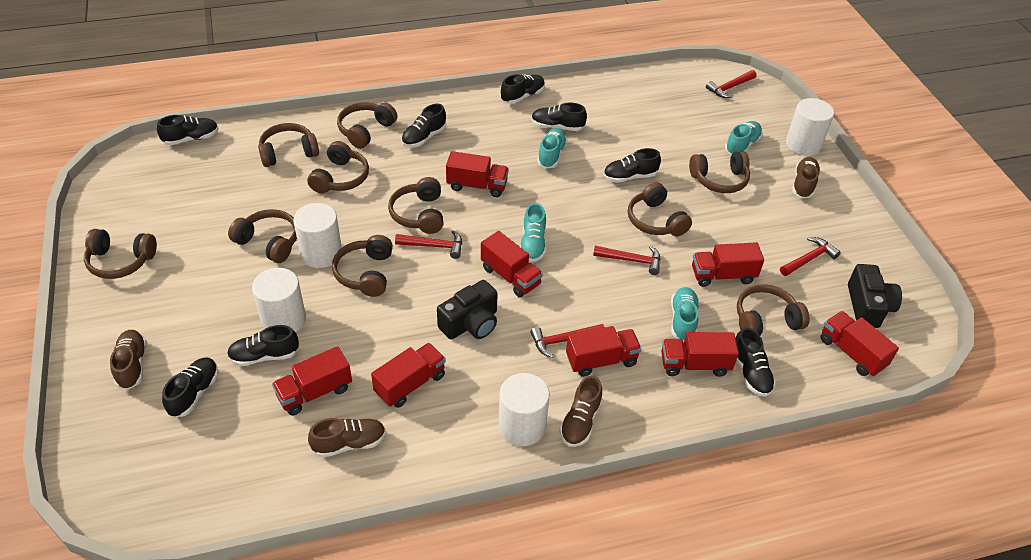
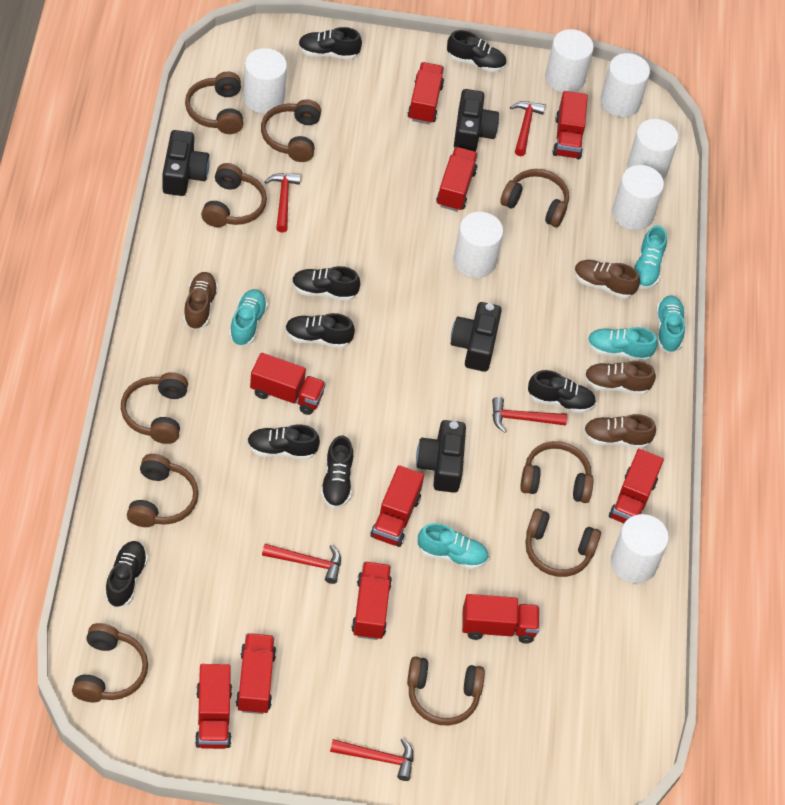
black camera: [437,280,498,339] [848,264,902,328] = 2 -> [163,130,210,196] [416,420,466,493] [450,302,502,372] [454,89,499,151] = 4
red truck: [272,346,352,415] [371,343,446,408] [446,151,509,197] [481,231,543,298] [566,326,642,377] [661,332,739,377] [692,242,764,287] [821,311,899,377] = 8 -> [195,664,232,749] [236,633,276,714] [250,353,326,415] [351,561,392,640] [370,465,424,547] [407,62,444,124] [436,147,478,211] [462,594,540,643] [553,91,588,159] [609,449,664,523] = 10
turquoise shoe: [520,203,546,262] [537,128,567,168] [671,287,699,342] [725,121,762,155] = 4 -> [229,289,268,346] [418,523,489,569] [587,327,658,362] [634,225,667,289] [656,295,685,353] = 5
white cylinder: [252,268,306,332] [293,203,342,268] [498,373,550,446] [786,98,834,156] = 4 -> [243,48,287,114] [453,212,503,278] [545,29,594,93] [601,53,650,117] [611,514,669,583] [612,165,664,230] [627,119,678,179] = 7

